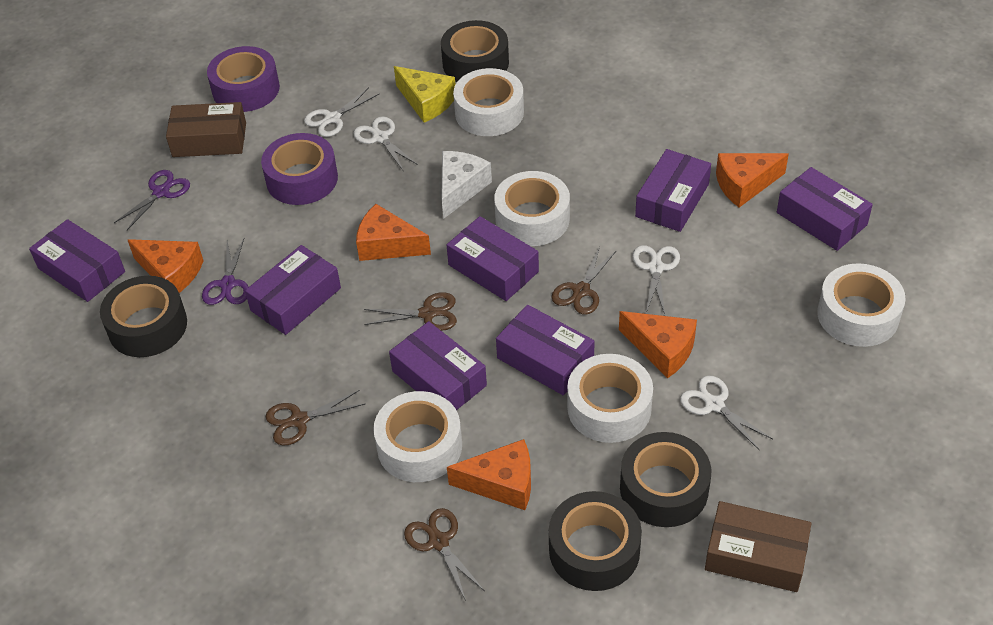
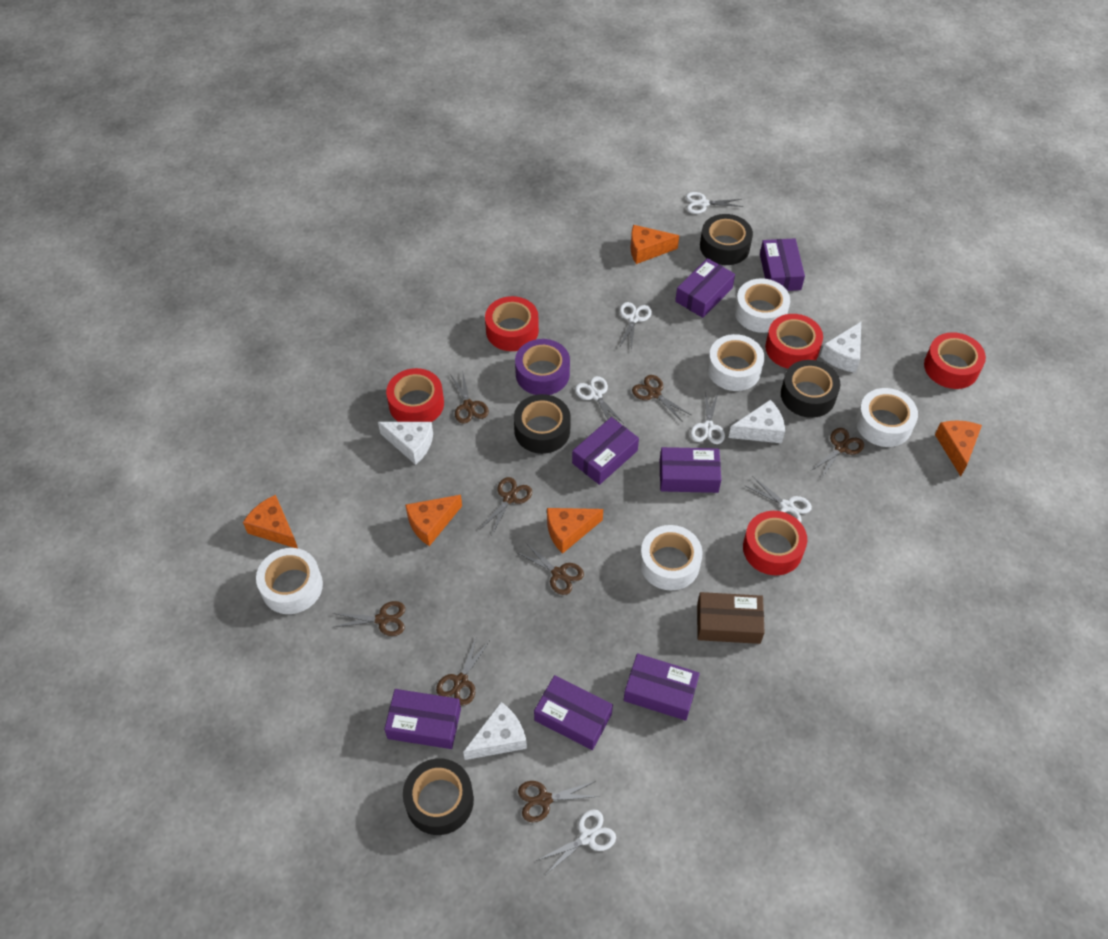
brown box: [166,102,246,157] [705,501,812,592] = 2 -> [697,592,765,644] = 1
brown scissors: [266,390,365,446] [364,292,457,331] [404,508,485,601] [552,246,616,315] = 4 -> [333,601,405,636] [436,635,489,705] [450,374,489,424] [479,477,532,535] [516,542,584,595] [518,781,600,822] [632,375,691,422] [810,428,864,479] = 8
purple scissors: [114,170,190,230] [202,239,249,305] = 2 -> none = 0
purple tape: [207,46,280,112] [261,133,338,205] = 2 -> [515,339,570,395] = 1
red tape: none = 0 -> [386,368,444,422] [485,296,539,351] [743,511,807,575] [765,314,823,369] [924,332,986,389] = 5
white cheese: [441,151,492,219] = 1 -> [378,422,433,465] [463,702,527,760] [728,400,785,443] [820,322,861,373] = 4
white scissors: [304,87,379,137] [353,116,418,170] [633,245,680,314] [680,375,773,450] = 4 -> [536,809,616,874] [575,376,624,424] [619,302,652,350] [686,192,743,214] [690,391,725,444] [744,476,812,523] = 6
yellow cheese: [394,66,455,123] = 1 -> none = 0

